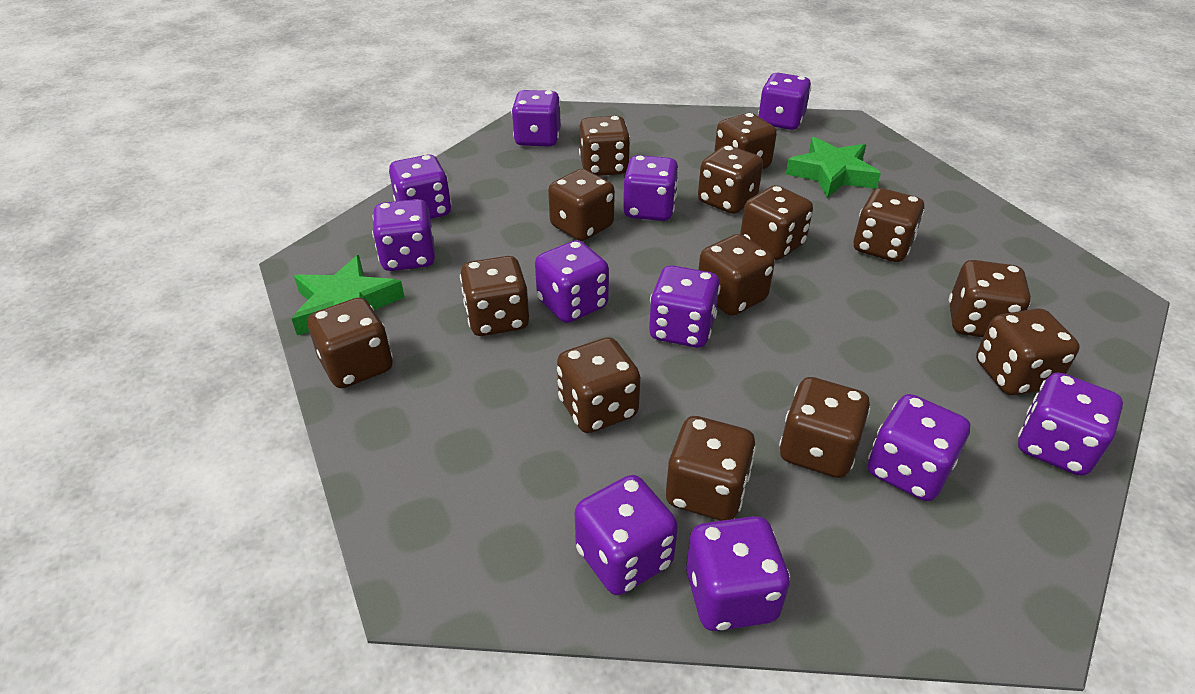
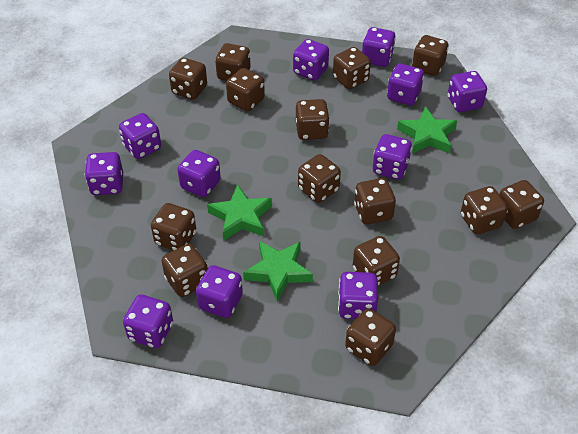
green star: [291,255,405,335] [785,137,881,198] = 2 -> [207,184,272,241] [243,241,313,301] [397,106,457,154] = 3

